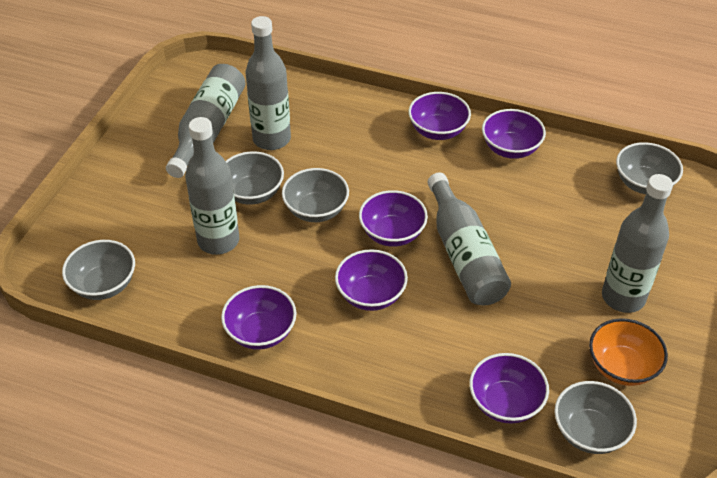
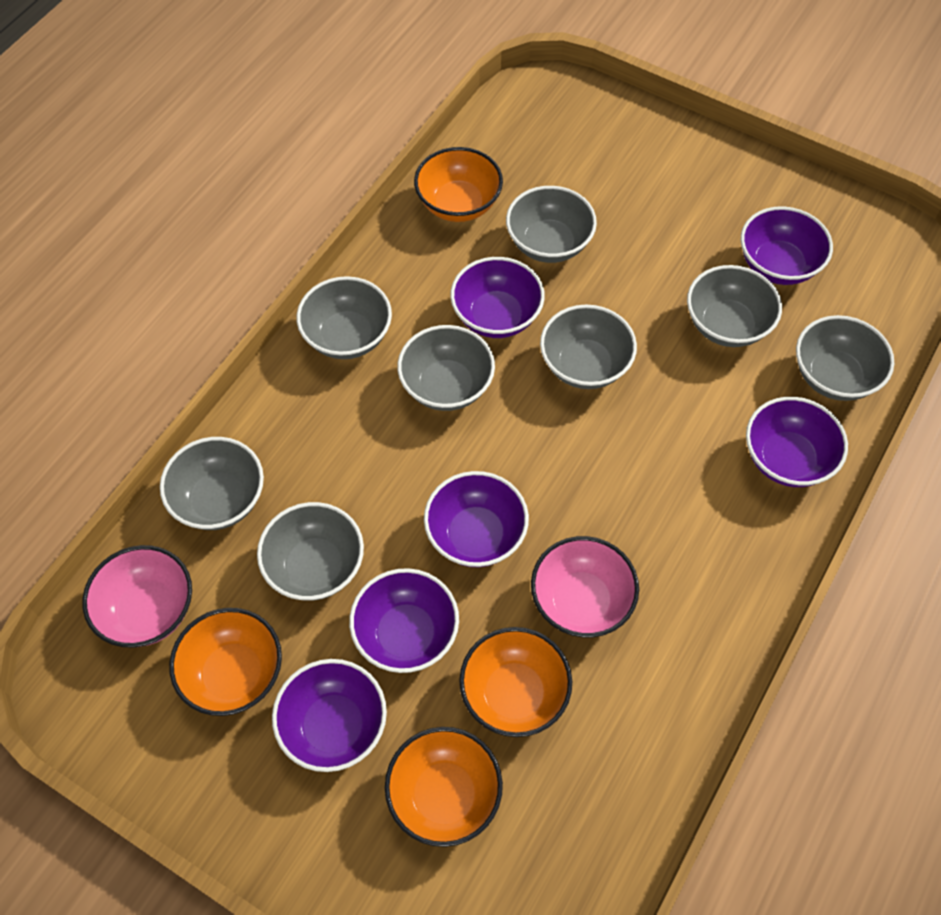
grey bottle: [166,64,246,178] [185,117,239,255] [245,16,291,150] [428,173,511,305] [602,174,673,313] = 5 -> none = 0
grey bowl: [62,240,135,300] [226,151,284,205] [282,168,349,222] [554,381,637,454] [616,142,683,194] = 5 -> [160,437,264,530] [257,502,364,601] [296,276,392,359] [397,325,495,411] [506,186,597,263] [540,305,637,389] [687,265,782,347] [796,315,894,401] = 8
orange bowl: [589,318,668,386] = 1 -> [169,608,282,716] [385,727,503,847] [414,147,503,222] [459,627,572,737] = 4
pink bowl: none = 0 -> [82,545,192,648] [531,536,639,638] = 2

